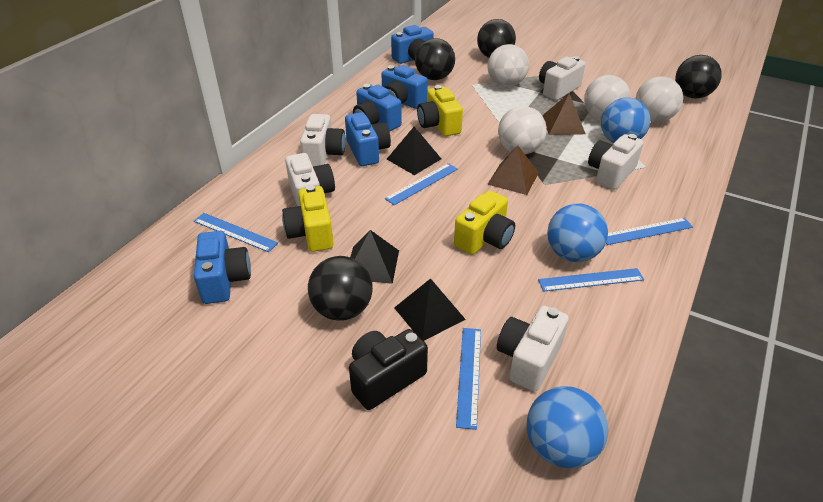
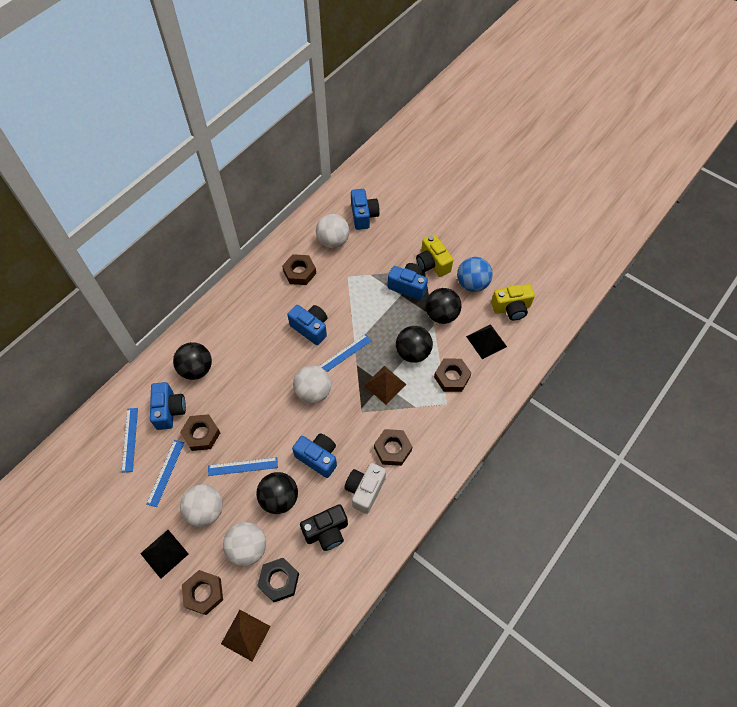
black nut: none = 0 -> [257,558,299,602] = 1
black pyramid: [350,230,399,284] [387,127,441,175] [394,278,466,341] = 3 -> [140,530,188,579] [466,324,507,359] = 2
blue ball: [527,386,608,469] [547,204,608,262] [601,98,651,143] = 3 -> [457,257,493,292] = 1
blue ruler: [194,213,278,252] [385,163,458,205] [456,328,481,430] [538,268,644,292] [606,218,693,245] = 5 -> [122,408,138,473] [147,440,184,507] [208,457,278,476] [318,334,372,372] = 4
brown nut: none = 0 -> [180,414,220,451] [182,570,223,615] [282,254,316,285] [374,429,412,466] [434,359,471,392] = 5
white camera: [285,153,335,206] [300,114,345,167] [497,306,569,391] [539,56,585,100] [588,134,643,190] = 5 -> [344,463,386,514] = 1
yellow camera: [282,185,334,252] [417,85,463,136] [454,190,515,255] = 3 -> [416,234,453,277] [491,284,535,321] = 2

